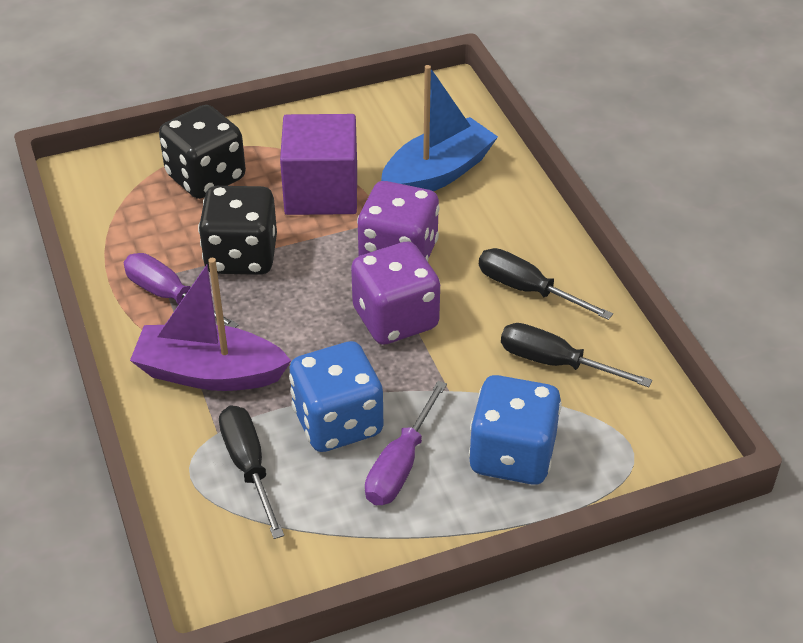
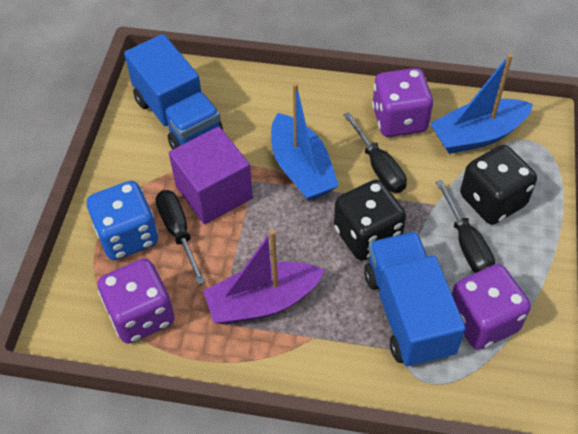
blue boat: [381,65,498,191] = 1 -> [271,83,339,201] [430,53,533,154] = 2
blue dice: [289,341,383,452] [469,375,562,485] = 2 -> [87,181,158,260] = 1
blue truck: none = 0 -> [124,34,223,149] [364,232,466,367] = 2
purple dice: [351,241,440,345] [357,181,440,261] = 2 -> [98,259,175,344] [372,68,433,137] [452,264,531,350] = 3
purple screwdriver: [124,253,239,328] [365,380,447,505] = 2 -> none = 0

